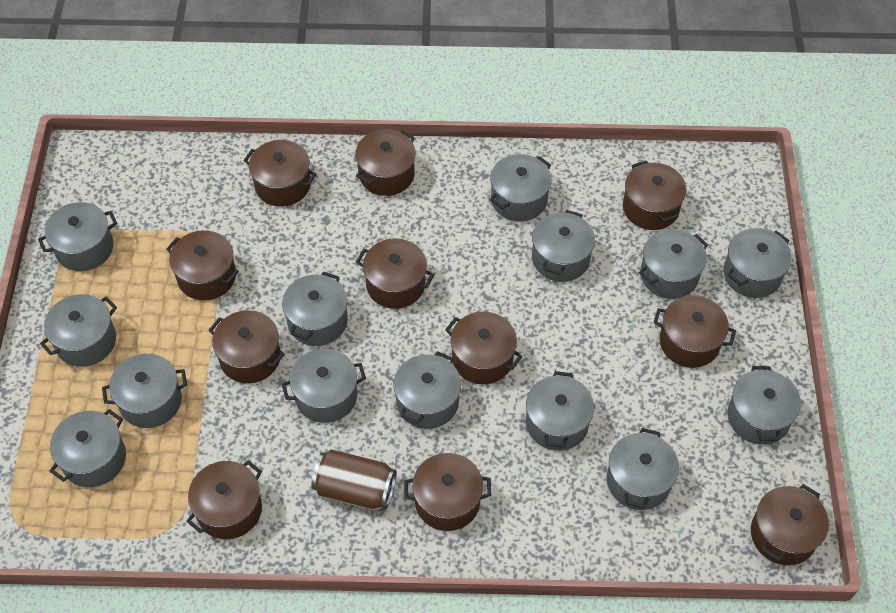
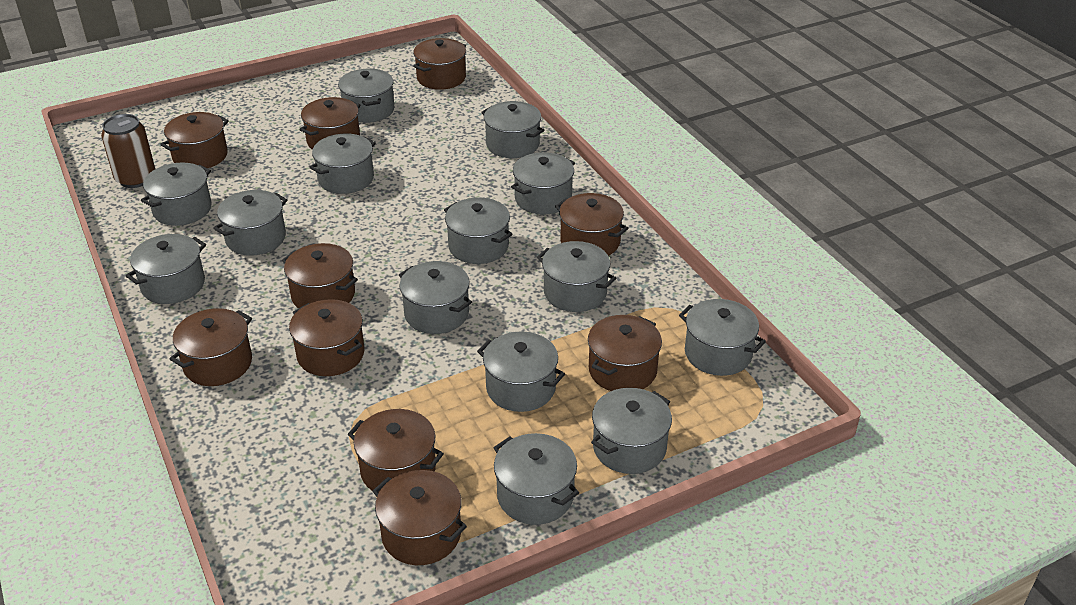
brown pot: [166,230,239,300] [186,460,262,539] [209,310,285,383] [243,140,317,207] [355,129,416,196] [356,238,434,309] [404,453,492,531] [445,311,523,384] [623,160,687,230] [653,295,736,368] [751,484,829,565] = 11 -> [160,112,229,168] [169,308,252,386] [282,243,358,309] [289,299,365,376] [299,97,361,150] [348,409,444,493] [373,470,467,565] [413,38,466,90] [555,193,628,256] [588,315,662,391] = 10

